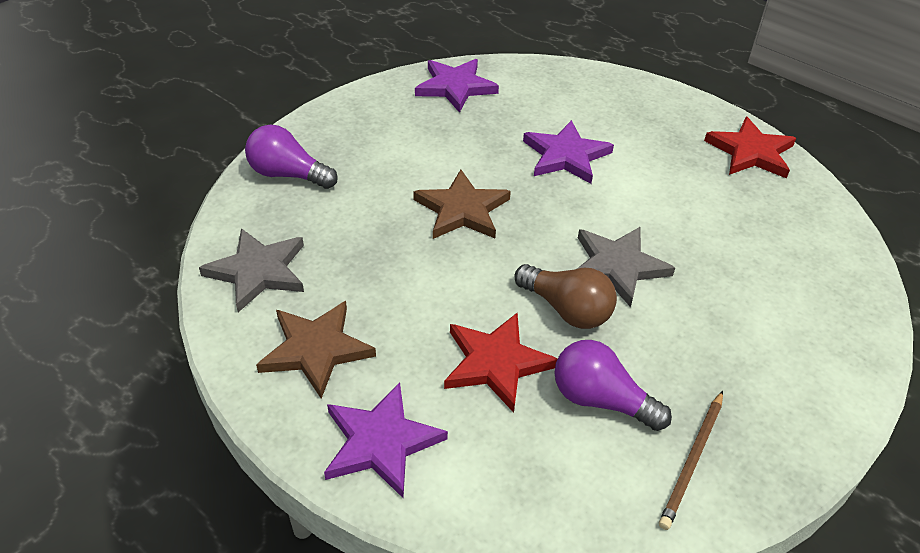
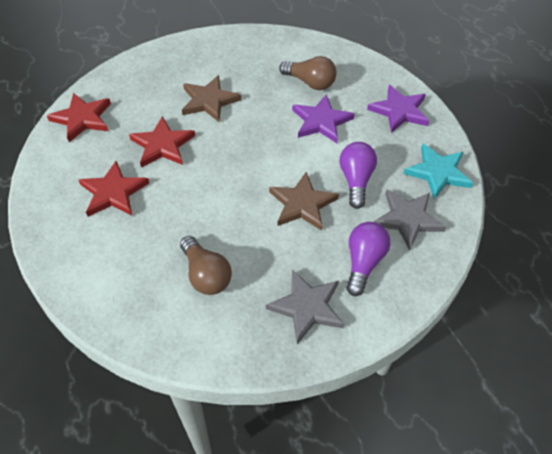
brown light bulb: [515,264,617,329] = 1 -> [180,236,232,295] [279,56,337,90] = 2
brown pencil: [659,391,723,530] = 1 -> none = 0
purple star: [324,382,448,498] [415,59,499,113] [523,120,614,184] = 3 -> [292,94,355,143] [367,85,429,133] = 2
red star: [444,313,557,413] [704,117,796,178] = 2 -> [47,93,111,142] [79,161,149,217] [129,116,195,167] = 3
turquoise star: none = 0 -> [403,144,473,199] = 1

